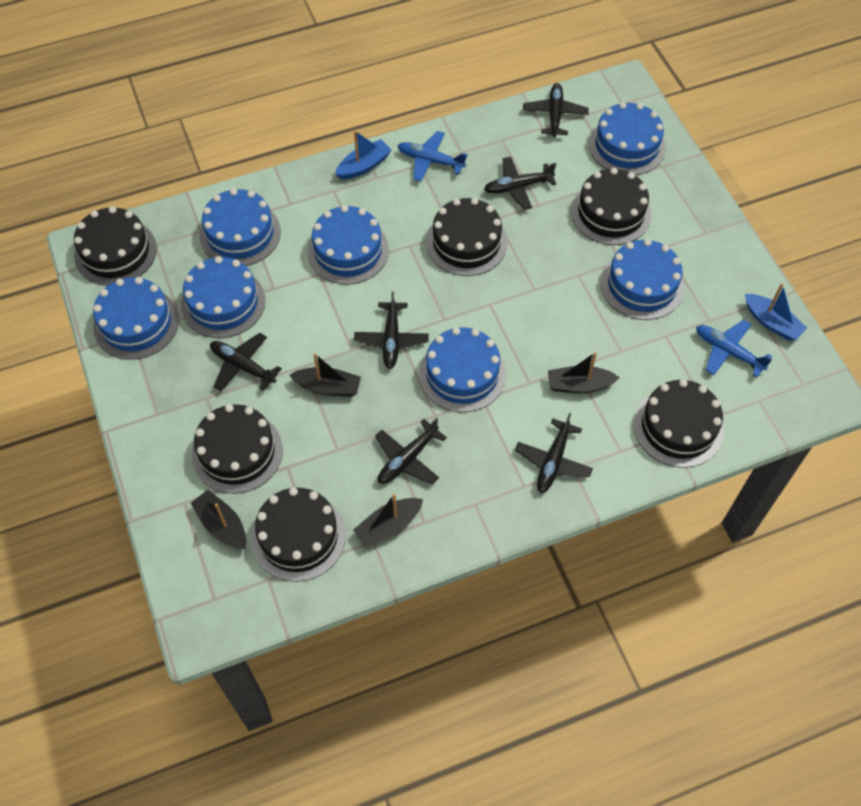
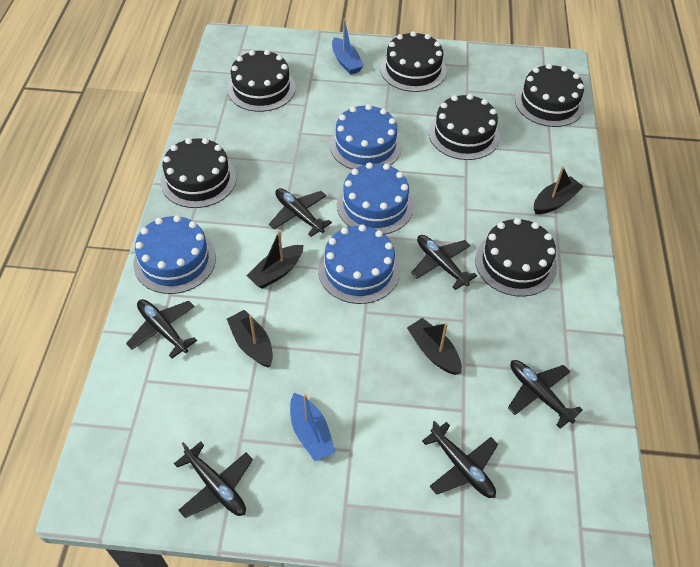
blue cake: [93,277,179,360] [181,256,265,338] [200,188,281,266] [307,205,389,285] [419,327,506,412] [589,102,666,175] [601,239,684,320] = 7 -> [133,215,216,294] [318,225,400,304] [330,104,402,170] [337,162,414,234] = 4
blue plane: [398,131,468,182] [696,320,772,377] = 2 -> none = 0

